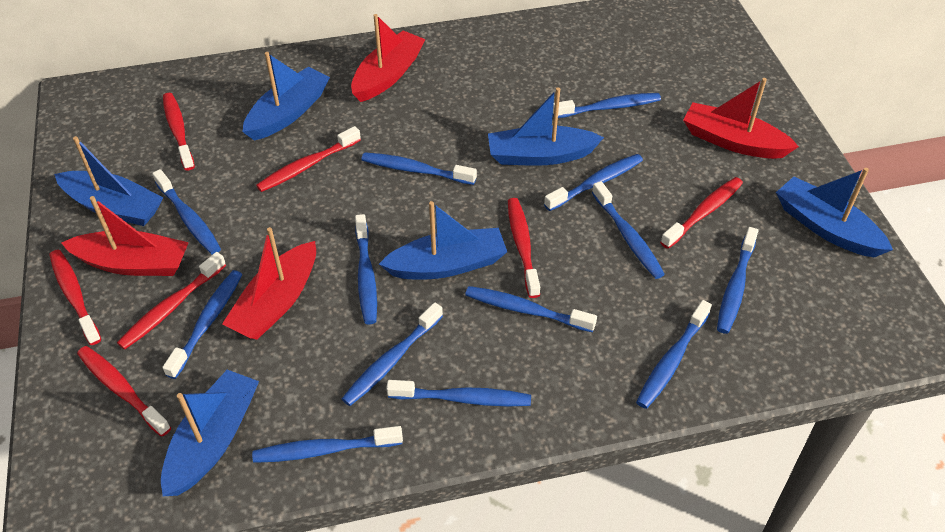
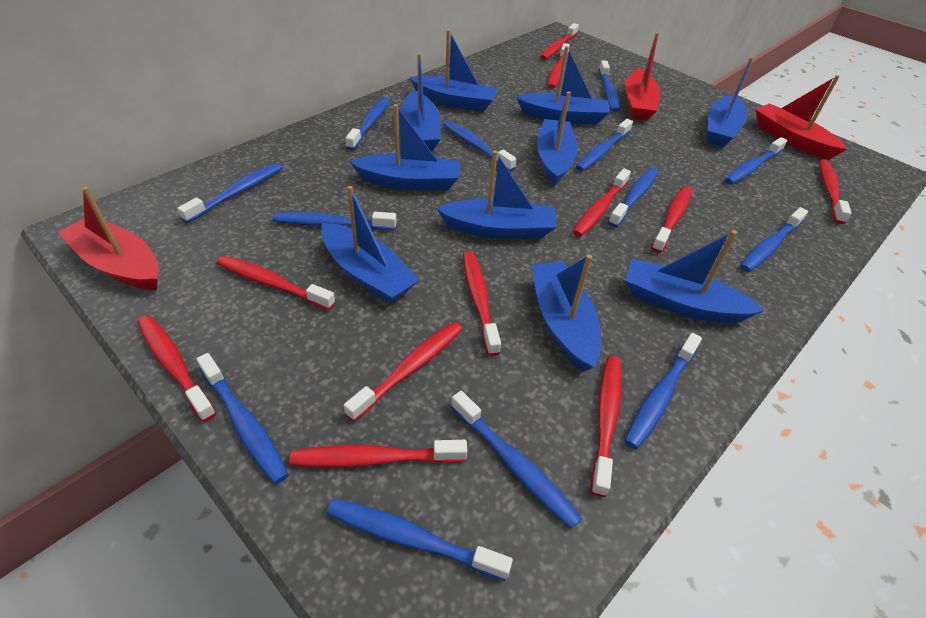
blue boat: [54,136,163,226] [161,370,259,496] [243,52,330,140] [379,201,507,279] [488,87,604,166] [776,168,893,257] = 6 -> [321,186,420,303] [350,104,461,190] [401,53,441,150] [409,30,499,112] [436,150,557,239] [516,46,610,125] [531,254,601,371] [537,91,578,186] [625,230,765,323] [708,57,754,147] = 10
red boat: [61,196,189,276] [222,227,316,340] [351,14,426,102] [683,78,799,159] = 4 -> [58,186,159,290] [625,32,660,121] [755,75,847,160] = 3
red toothbrush: [49,250,101,345] [77,346,171,436] [117,252,226,350] [163,93,195,171] [256,126,361,192] [508,198,540,298] [660,177,743,249] = 7 -> [137,315,216,422] [217,255,335,310] [289,440,467,467] [344,322,462,422] [463,252,501,356] [540,23,579,60] [548,43,570,89] [573,169,631,237] [591,356,622,497] [652,186,692,253] [819,159,852,224] = 11

